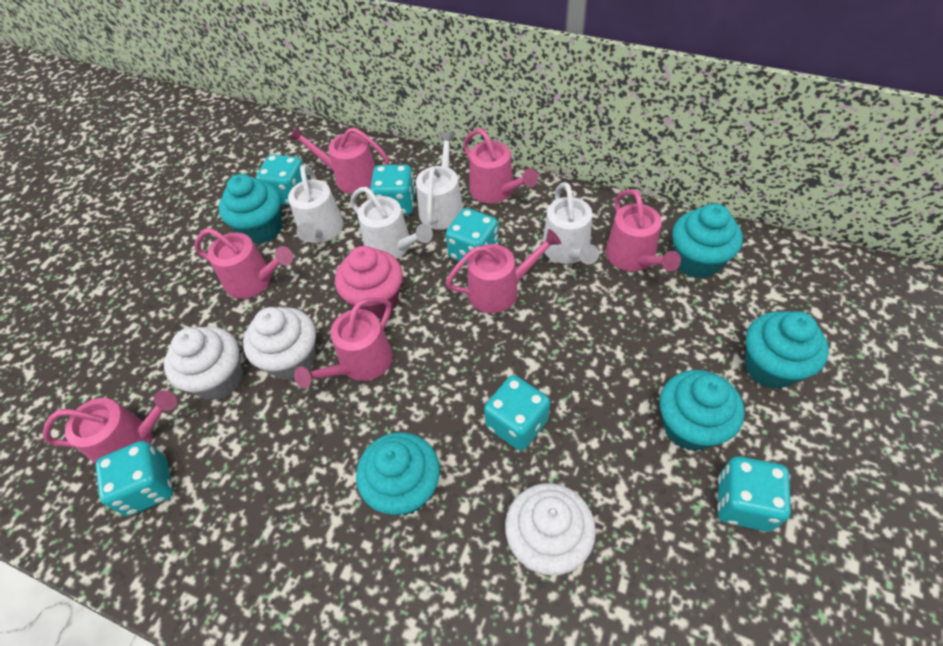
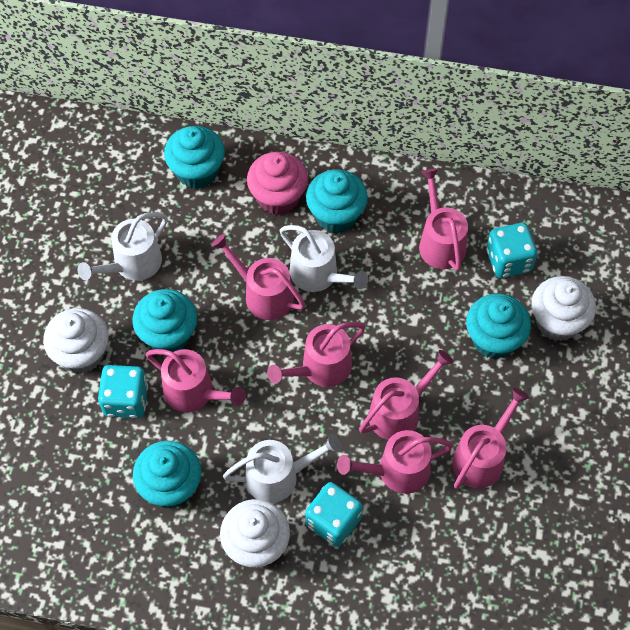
turquoise dice: [96,441,173,516] [256,154,309,206] [370,165,415,215] [446,208,499,265] [484,375,550,451] [717,456,791,532] = 6 -> [98,365,148,418] [305,482,363,547] [486,223,537,278] = 3
white watering can: [288,165,344,243] [350,187,433,259] [416,131,463,230] [542,182,599,265] = 4 -> [77,212,167,281] [223,434,341,503] [280,225,368,292] = 3

